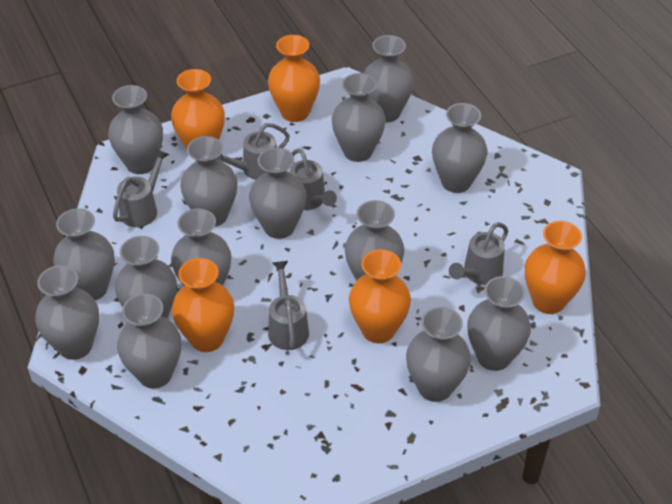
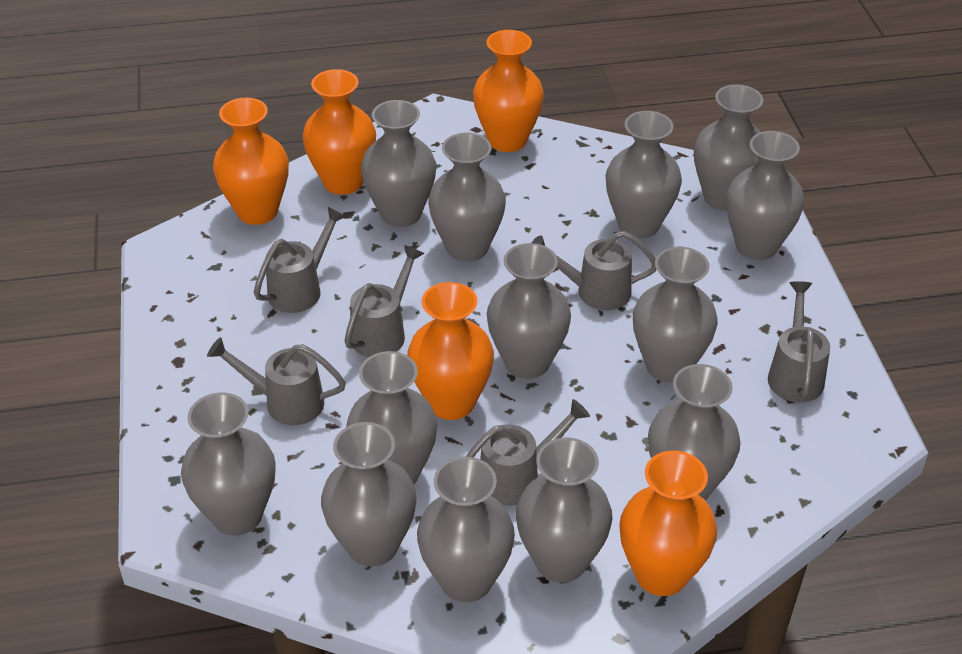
grey vase: [35,265,99,360] [53,208,115,300] [108,85,163,174] [115,236,177,319] [117,293,181,388] [171,209,231,286] [180,136,238,227] [249,147,306,239] [332,73,386,162] [345,200,405,281] [364,35,414,122] [406,307,471,402] [432,103,488,193] [467,276,531,371] = 14 -> [181,392,276,536] [321,422,417,567] [346,351,438,484] [361,100,436,227] [417,457,515,602] [428,133,506,262] [487,243,571,379] [516,438,612,582] [605,111,682,239] [633,247,718,383] [648,364,741,500] [694,84,763,211] [726,131,804,260] = 13
grey watering can: [113,149,170,227] [216,123,290,180] [268,261,309,350] [290,149,337,210] [449,222,508,285] = 5 -> [207,337,346,425] [254,207,347,313] [344,245,425,357] [466,399,590,506] [532,231,657,310] [768,281,830,403] = 6

